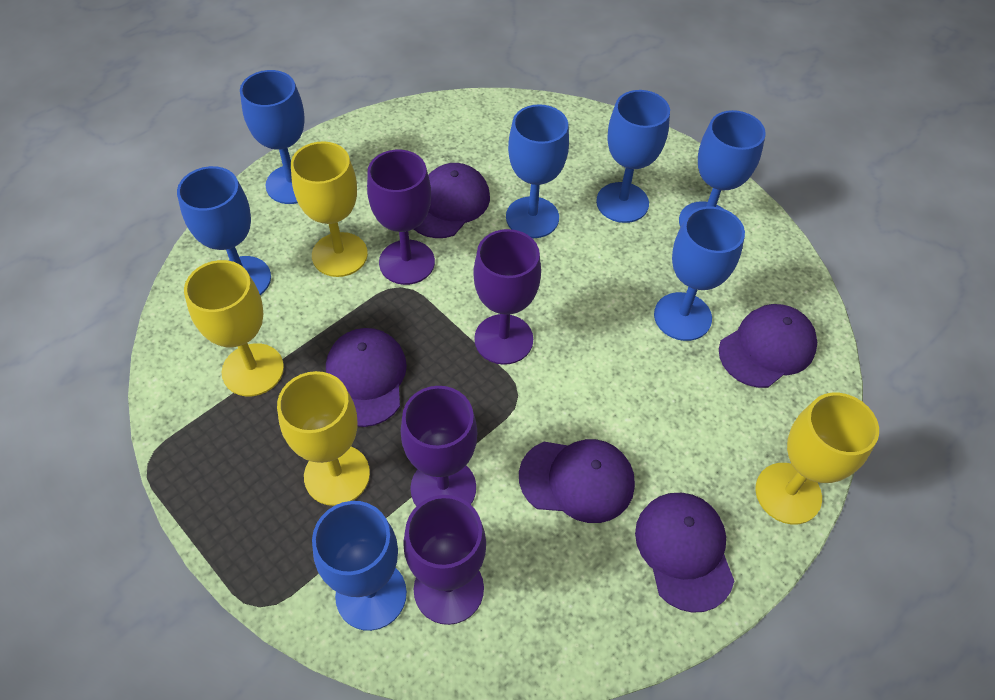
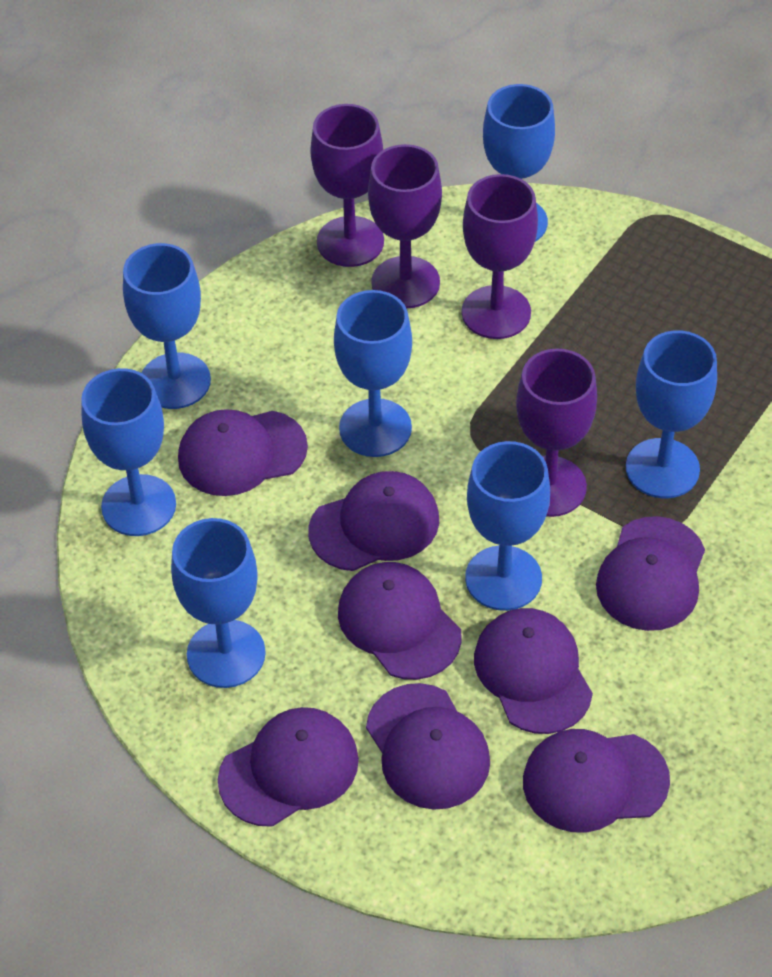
purple cap: [326,328,407,427] [414,163,490,238] [519,439,635,523] [635,493,734,613] [719,304,817,388] = 5 -> [178,409,308,496] [218,707,359,827] [309,471,439,571] [338,562,462,680] [366,683,490,810] [474,608,593,734] [523,729,670,833] [596,516,705,631] = 8
yellow goblet: [184,260,284,396] [277,371,370,506] [291,141,368,277] [755,393,879,524] = 4 -> none = 0

